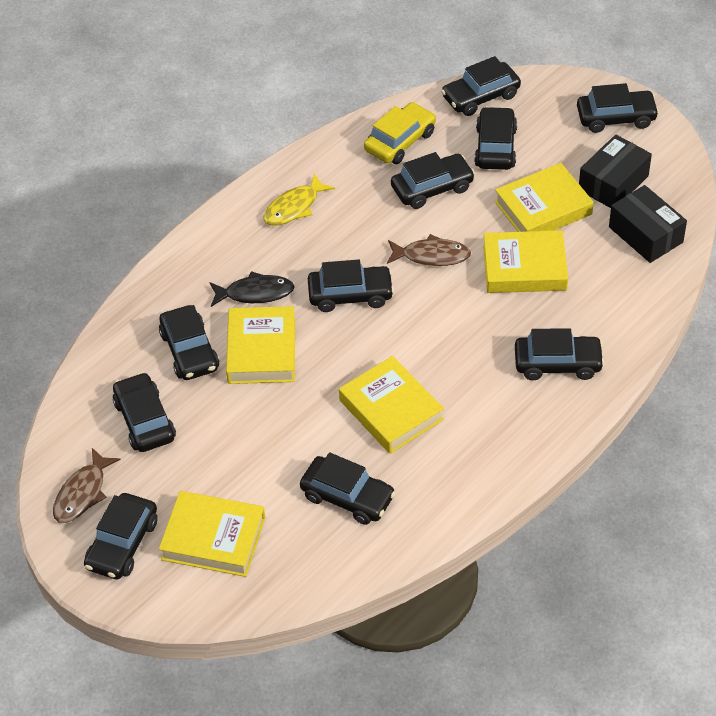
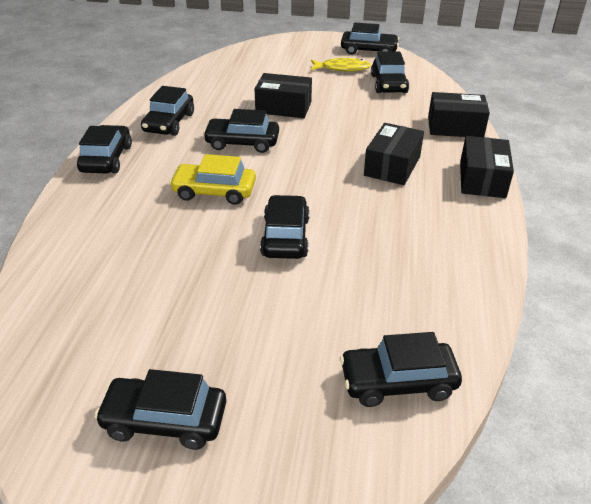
black box: [579,135,652,208] [609,185,687,263] = 2 -> [255,73,312,118] [364,123,424,185] [428,92,490,137] [460,136,514,198] = 4
black car: [84,493,158,579] [113,372,176,452] [159,305,219,380] [300,452,396,525] [308,259,394,312] [391,152,475,209] [441,56,521,116] [474,107,517,170] [515,328,605,380] [577,83,659,133] = 10 -> [77,125,132,173] [95,369,226,450] [141,86,194,136] [203,109,279,153] [260,195,310,259] [340,332,462,407] [341,23,399,55] [371,52,409,93] = 8
black fish: [209,271,295,307] = 1 -> none = 0
brown fish: [53,448,121,523] [387,234,471,266] = 2 -> none = 0
yellow book: [159,491,265,577] [226,306,295,384] [339,356,444,454] [483,230,568,293] [495,163,594,232] = 5 -> none = 0

